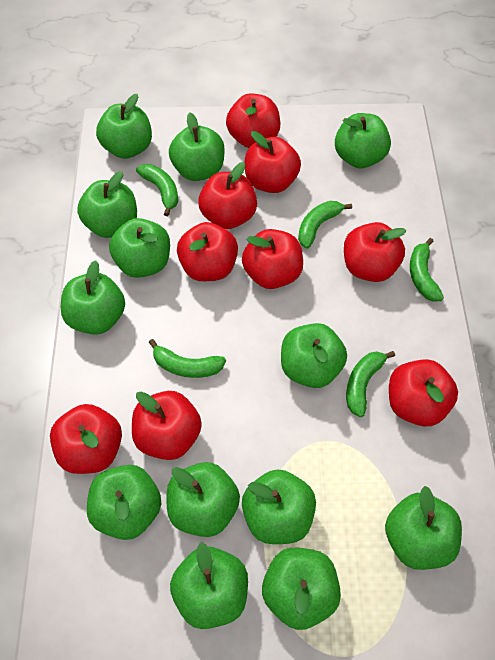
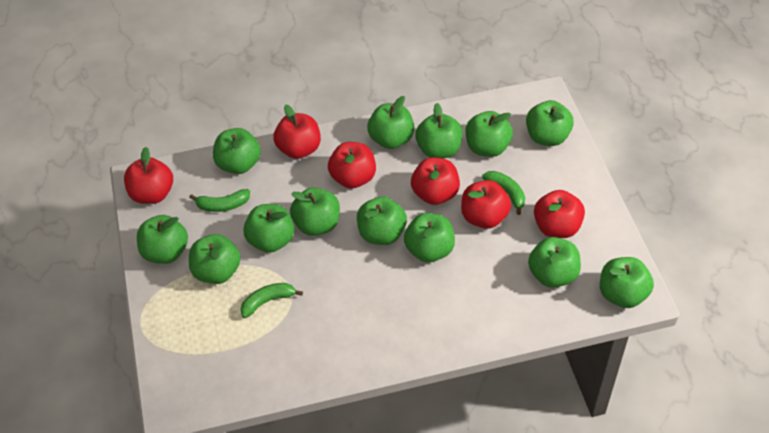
green banana: [136,164,178,216] [149,339,226,378] [298,201,352,248] [346,351,395,417] [410,238,444,302] = 5 -> [189,189,250,212] [240,283,303,318] [482,171,525,215] = 3
red apple: [50,404,122,474] [132,391,202,460] [177,222,238,281] [198,162,257,229] [226,93,280,148] [242,229,303,289] [245,131,301,193] [344,222,406,282] [389,359,458,426] = 9 -> [124,147,173,204] [273,104,321,159] [328,142,376,189] [411,157,460,205] [461,180,511,229] [534,190,585,238] = 6

